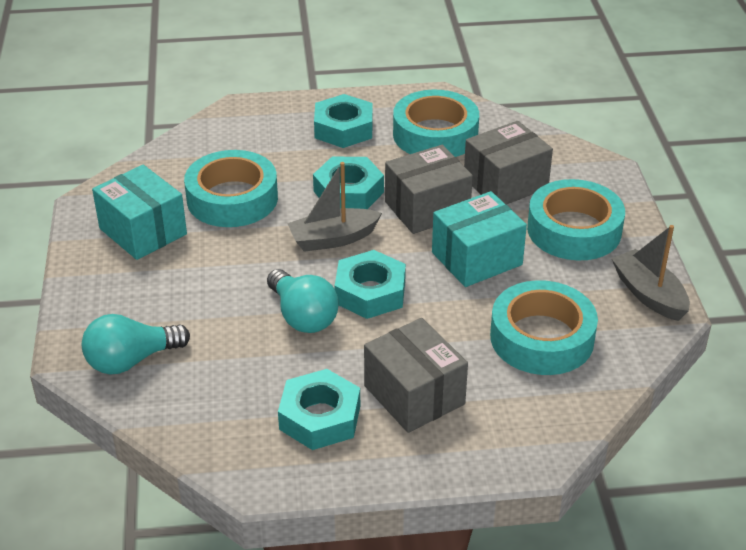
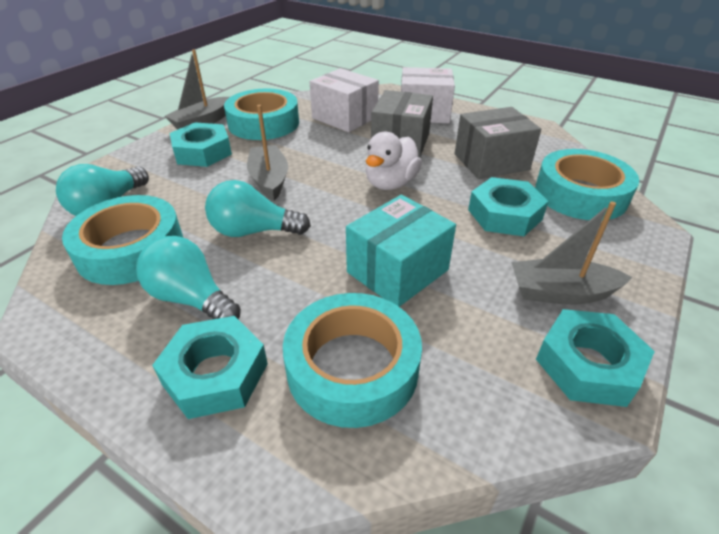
grey boat: [287,162,382,252] [611,225,690,321] = 2 -> [165,50,230,130] [247,105,288,201] [511,202,632,305] = 3
grey box: [364,318,468,433] [385,145,473,234] [464,121,553,205] = 3 -> [371,90,433,158] [455,107,541,179] = 2
turquoise box: [92,165,187,260] [432,191,527,287] = 2 -> [346,195,456,307] = 1
turquoise light bulb: [82,314,190,375] [267,269,339,333] = 2 -> [56,164,149,216] [136,236,241,320] [205,180,311,237] = 3
white box: none = 0 -> [310,68,379,132] [401,67,455,123] = 2
white duck: none = 0 -> [366,132,422,190] = 1

